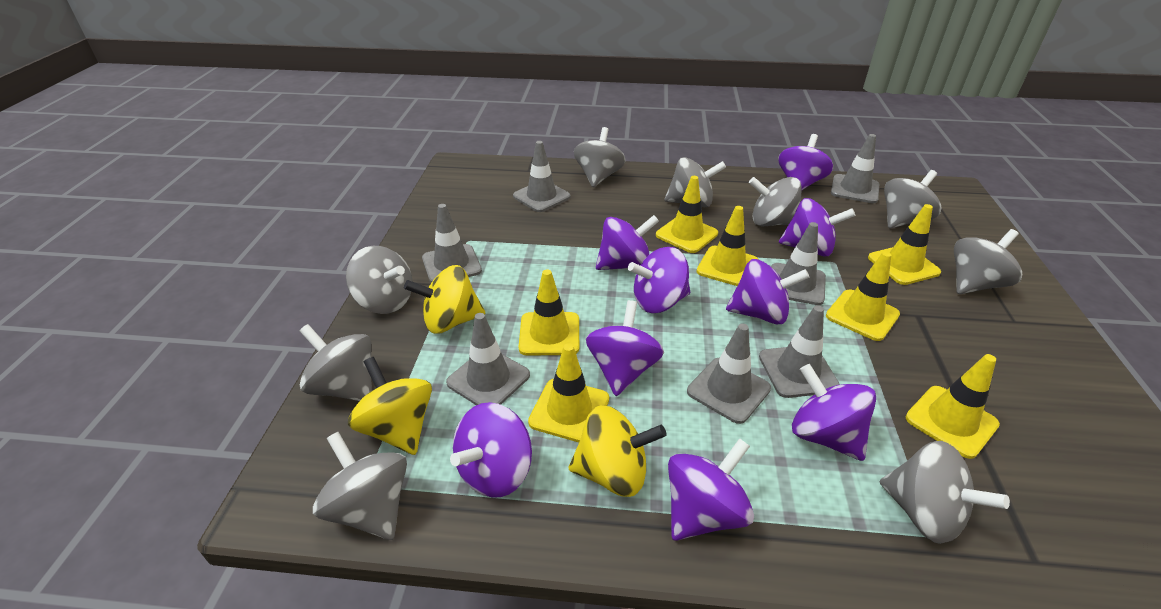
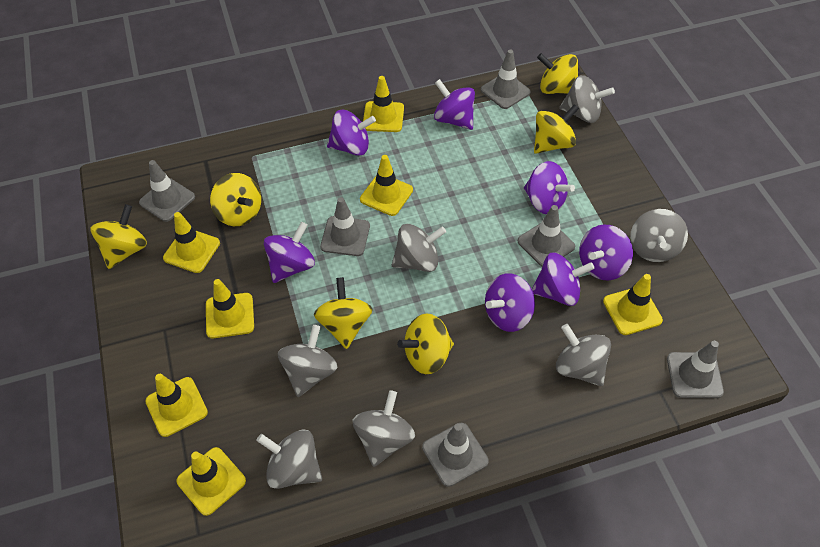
grey spinning top: [300,324,372,401] [313,432,407,540] [346,246,413,314] [574,127,626,187] [664,157,726,207] [749,177,802,226] [880,441,1010,544] [884,170,942,228] [954,229,1022,294] = 9 -> [257,430,322,489] [278,325,338,397] [352,390,415,467] [392,224,446,272] [556,324,611,386] [559,75,615,123] [630,209,688,262] = 7
grey traffic cone: [422,204,482,283] [446,313,530,405] [513,141,571,212] [687,324,771,424] [759,305,840,398] [771,222,826,305] [831,134,879,203] = 7 -> [139,160,195,222] [320,197,370,256] [422,423,489,487] [481,50,531,109] [518,205,575,267] [667,341,724,398] = 6
purple spinning top: [450,402,532,497] [586,300,664,396] [596,215,659,270] [628,247,690,313] [668,438,754,541] [726,259,810,324] [778,134,833,190] [779,198,855,256] [792,364,876,461] = 9 -> [264,222,315,283] [327,110,376,156] [434,79,475,130] [485,273,535,332] [524,161,575,214] [532,253,595,306] [579,225,633,281] = 7
yellow spinning top: [348,357,432,455] [404,265,485,334] [569,406,667,497] = 3 -> [90,204,147,269] [210,173,261,226] [314,277,373,349] [397,313,454,374] [534,104,579,154] [537,53,578,94] = 6

